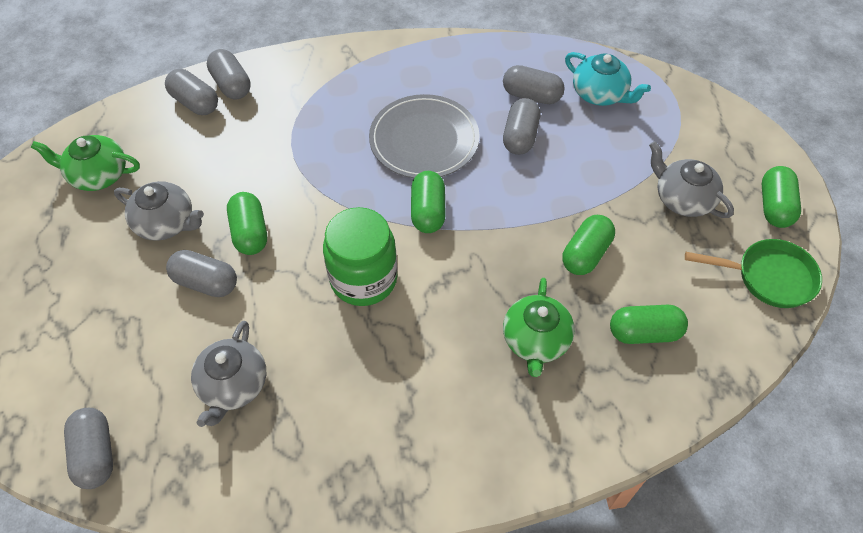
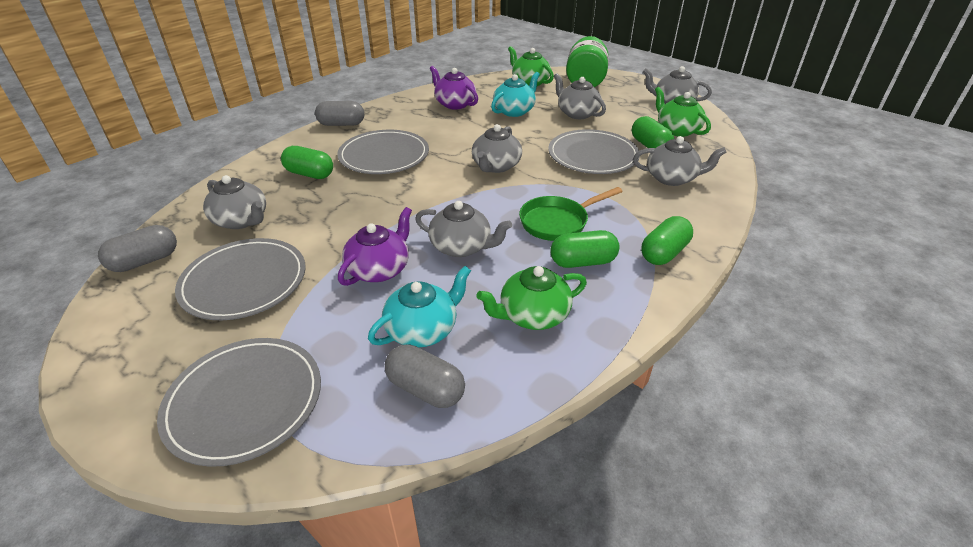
green capsule: [227,192,267,255] [411,171,446,233] [562,215,615,275] [610,305,688,344] [762,166,801,228] = 5 -> [281,146,333,179] [550,230,620,268] [632,116,674,148] [641,216,693,265] = 4
green teapot: [31,135,140,191] [503,278,575,377] = 2 -> [477,266,587,330] [508,46,554,86] [655,87,711,137] = 3
grey capsule: [64,408,113,489] [165,69,218,115] [166,250,237,297] [207,49,251,99] [503,65,565,104] [503,98,540,155] = 6 -> [98,225,177,272] [315,101,364,126] [385,344,465,408] = 3
grey plate: [369,94,480,178] = 1 -> [157,338,321,467] [175,238,306,320] [337,130,429,174] [548,129,640,174] = 4
grey teapot: [114,181,204,241] [191,321,266,427] [649,141,734,218] = 3 -> [203,175,266,229] [415,201,512,257] [472,124,522,173] [554,73,606,119] [633,136,727,186] [643,66,712,104] = 6
purple teapot: none = 0 -> [338,207,412,286] [430,66,478,110] = 2
turquoise teapot: [565,52,651,106] = 1 -> [368,266,471,348] [491,72,540,117] = 2

